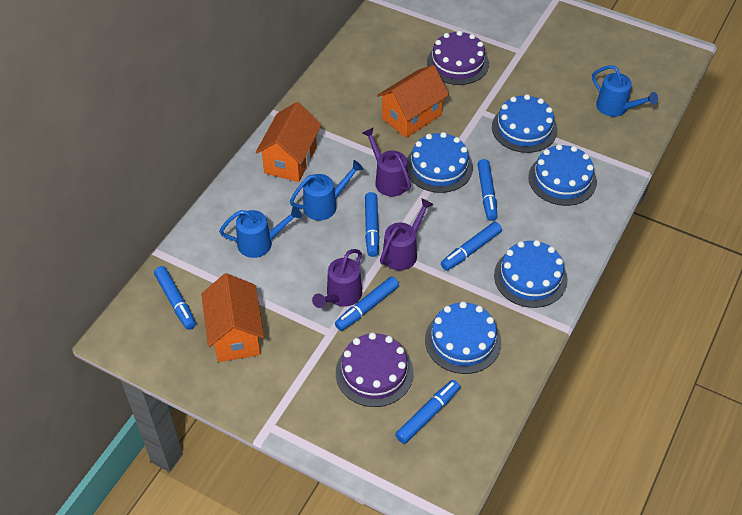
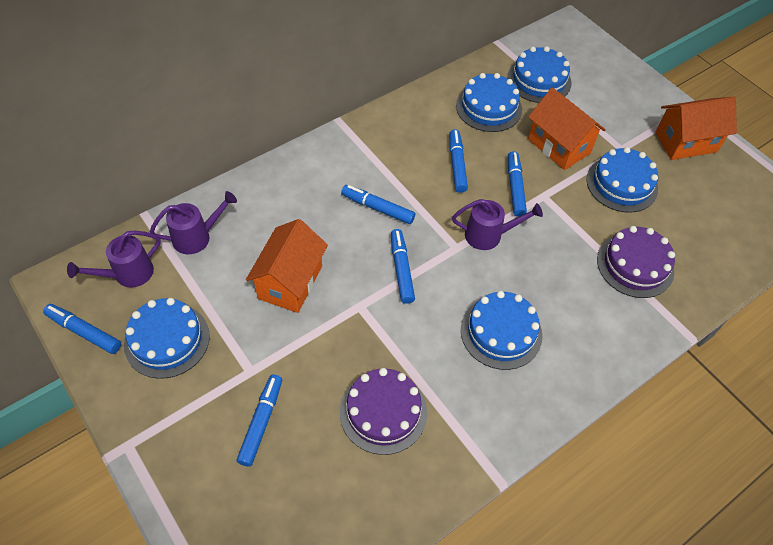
blue watering can: [219,206,302,258] [290,160,363,221] [592,65,658,117] = 3 -> none = 0

